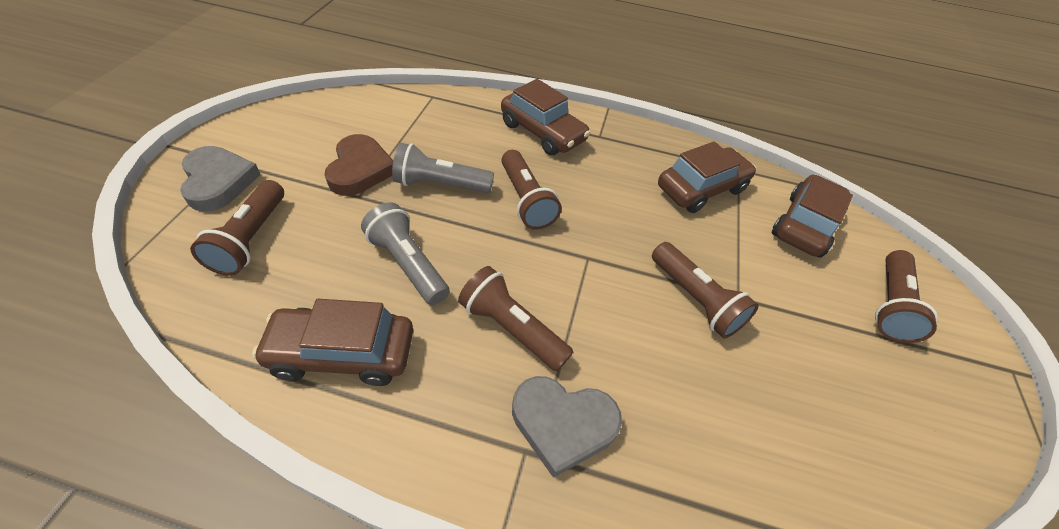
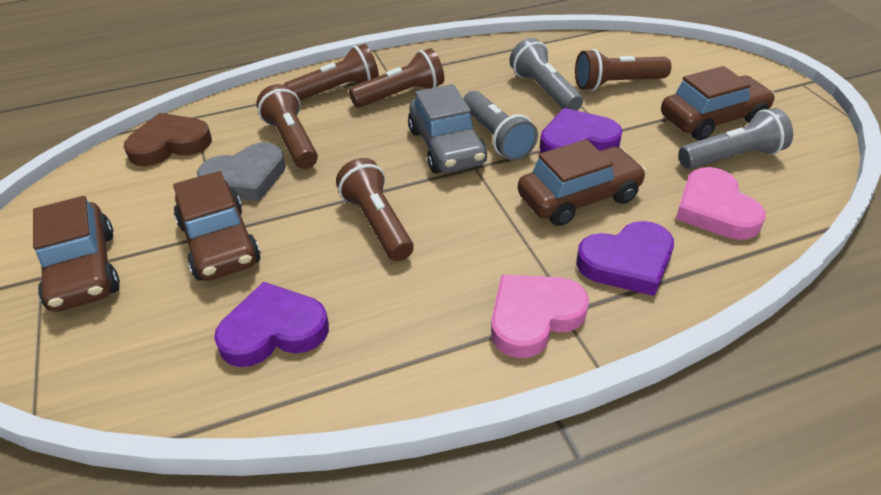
grey car: none = 0 -> [408,84,487,174] = 1
grey flashlight: [361,202,450,305] [392,143,494,193] = 2 -> [463,91,538,161] [510,38,583,111] [678,108,793,169] = 3
grey heart: [180,146,261,212] [512,376,622,478] = 2 -> [197,143,286,201] = 1
pink heart: none = 0 -> [491,275,589,358] [676,167,765,240] = 2
purple heart: none = 0 -> [214,282,329,367] [540,108,623,153] [576,221,674,296] = 3

